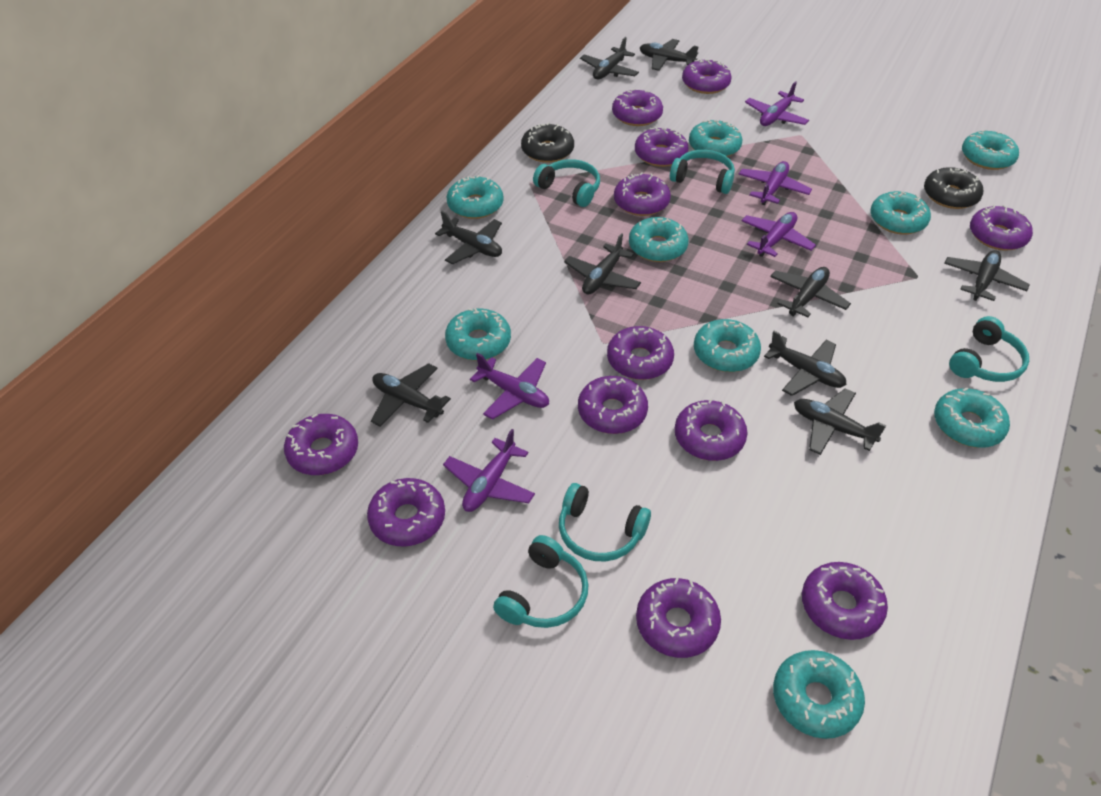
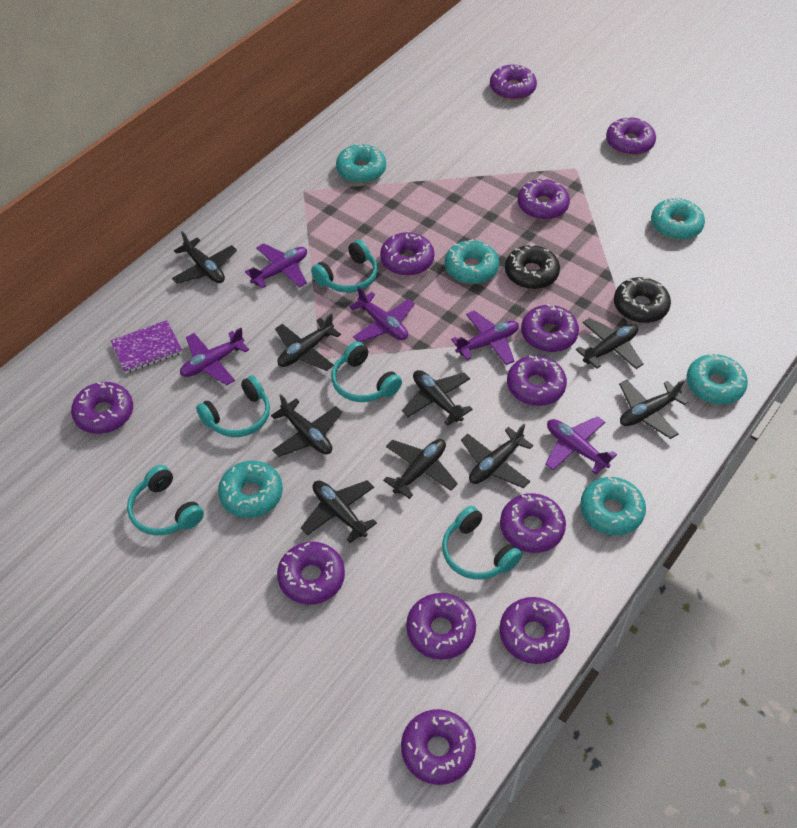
purple notebook: none = 0 -> [110,320,182,373] = 1
turquoise donut: [445,308,511,361] [447,175,504,219] [629,217,689,262] [689,120,742,157] [694,319,761,372] [773,650,865,739] [870,191,931,235] [934,388,1010,448] [962,129,1019,170] = 9 -> [218,461,283,518] [336,143,386,183] [445,239,499,284] [580,477,646,535] [651,198,705,240] [686,354,748,405] = 6

